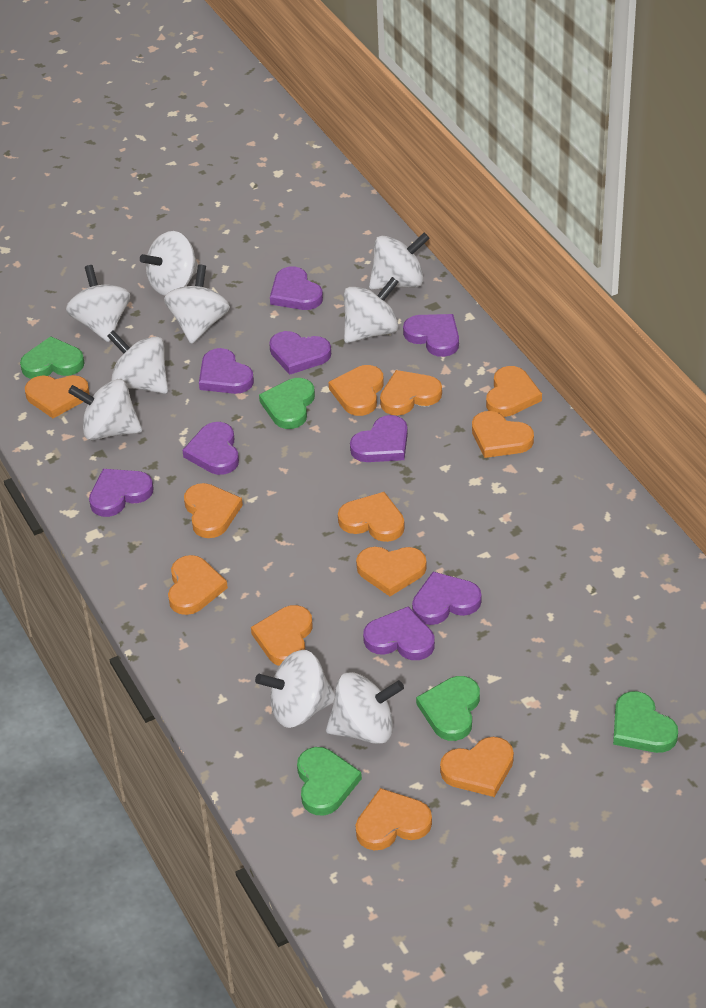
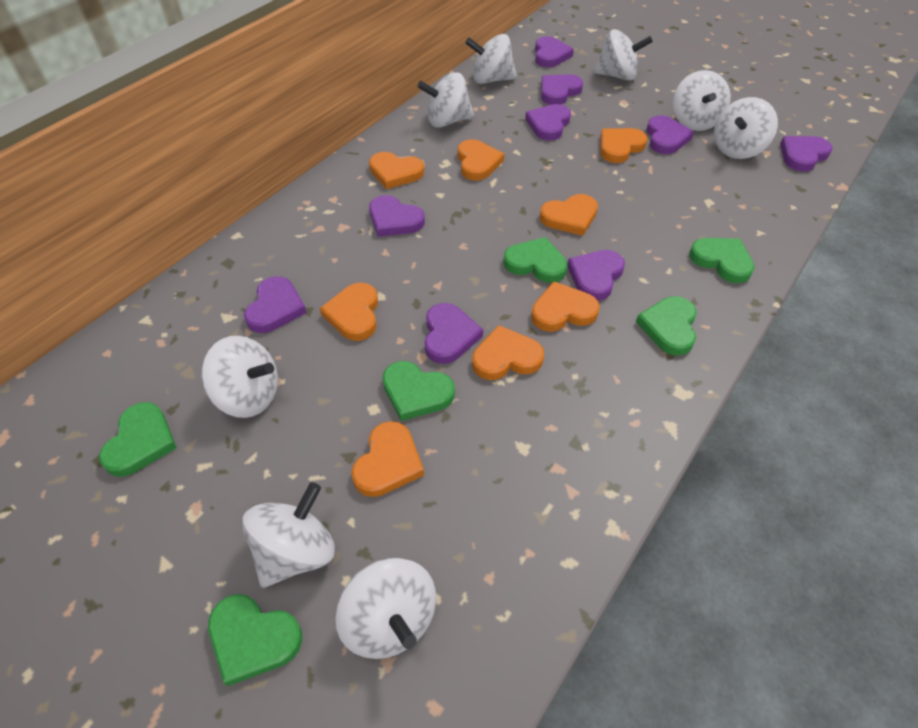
green heart: [20,336,84,379] [259,378,315,429] [297,747,362,815] [416,676,480,741] [613,691,678,753] = 5 -> [99,402,177,477] [208,594,302,686] [382,361,455,421] [503,237,568,283] [636,296,697,355] [689,238,755,283] = 6
orange heart: [25,375,89,418] [168,555,228,615] [184,483,243,538] [251,605,312,666] [329,365,384,416] [338,492,405,542] [355,788,432,850] [356,547,427,596] [380,370,442,416] [440,737,514,797] [472,411,534,458] [486,366,542,417] = 12 -> [320,283,378,341] [351,421,424,497] [369,152,424,189] [457,139,504,181] [472,325,544,380] [531,282,600,332] [540,194,598,236] [600,128,648,163] = 8
white spinning top: [66,265,130,342] [68,379,142,440] [107,330,168,394] [140,231,198,296] [164,264,230,344] [255,650,335,728] [326,672,404,744] [344,277,399,343] [369,233,430,290] = 9 -> [201,336,278,418] [242,482,335,588] [336,558,436,659] [417,73,474,128] [465,34,517,84] [593,29,653,81] [673,70,731,131] [714,97,778,159] = 8

